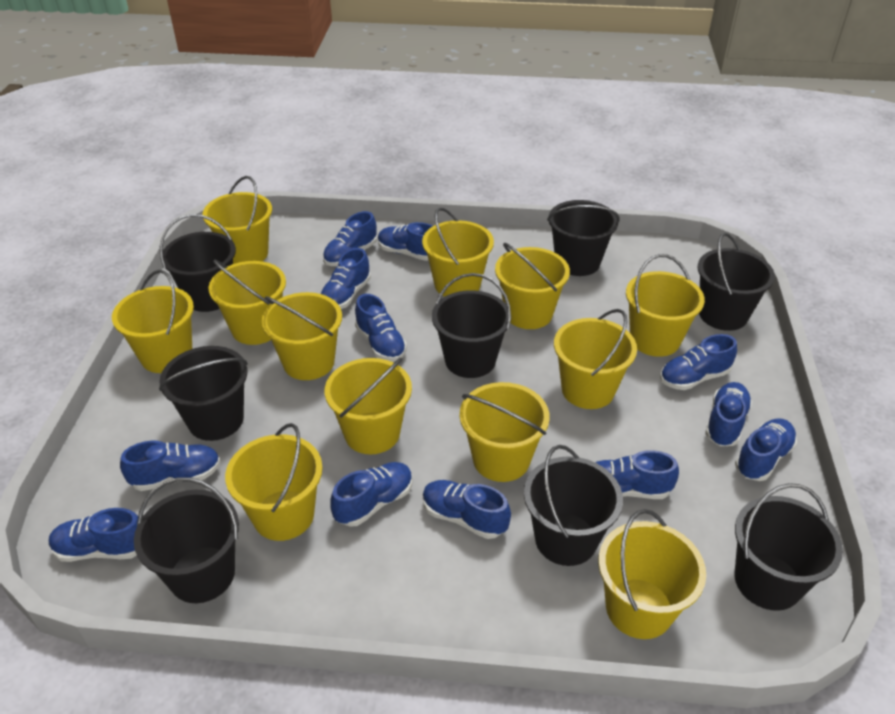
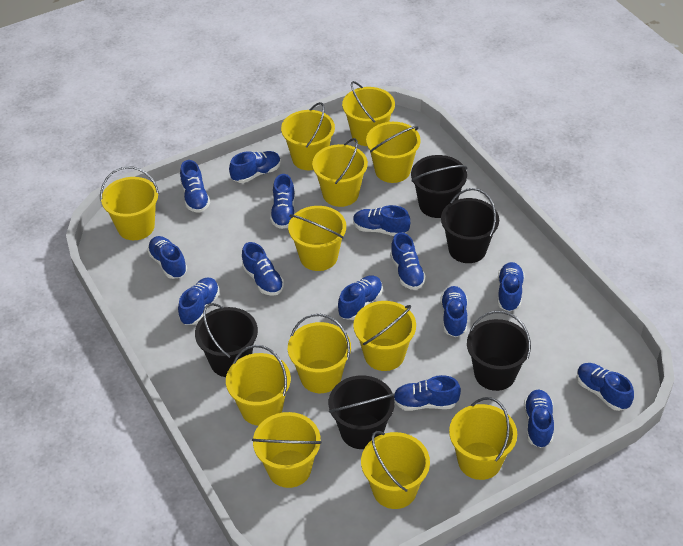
black bucket: [134,477,239,603] [159,214,236,312] [159,346,248,441] [432,273,511,378] [524,445,623,566] [547,200,620,276] [698,233,775,331] [735,483,843,611] = 8 -> [195,303,258,377] [329,375,395,449] [411,155,467,218] [441,188,499,263] [467,311,531,391] = 5
blue shoe: [49,508,138,562] [120,441,221,491] [320,248,371,309] [323,211,377,266] [330,462,413,527] [355,294,407,362] [378,222,433,261] [423,480,511,539] [595,450,679,499] [660,334,737,390] [705,382,752,446] [735,419,797,481] = 12 -> [147,236,187,279] [178,277,220,325] [180,160,210,213] [229,151,281,183] [242,242,284,296] [270,174,295,229] [338,275,383,320] [353,205,410,236] [390,232,426,290] [394,375,461,411] [440,286,467,337] [498,262,525,312] [524,389,554,448] [577,363,634,411] = 14

